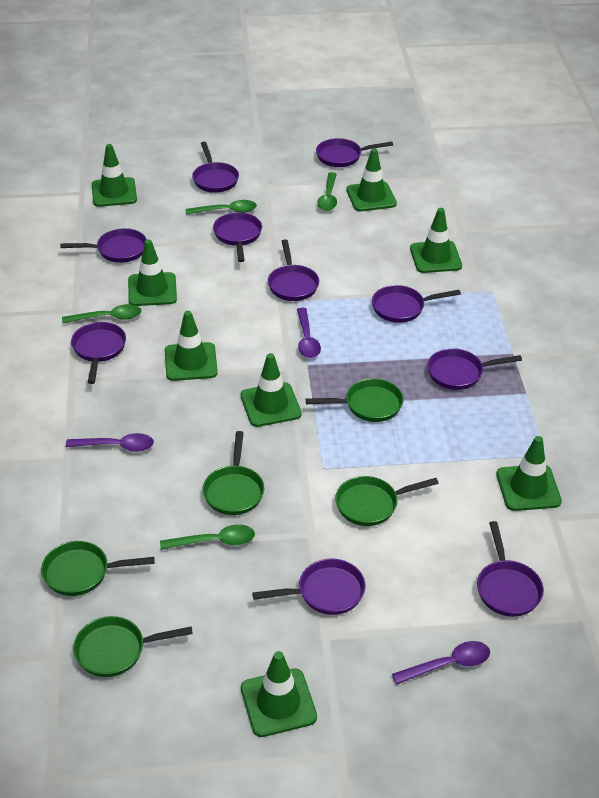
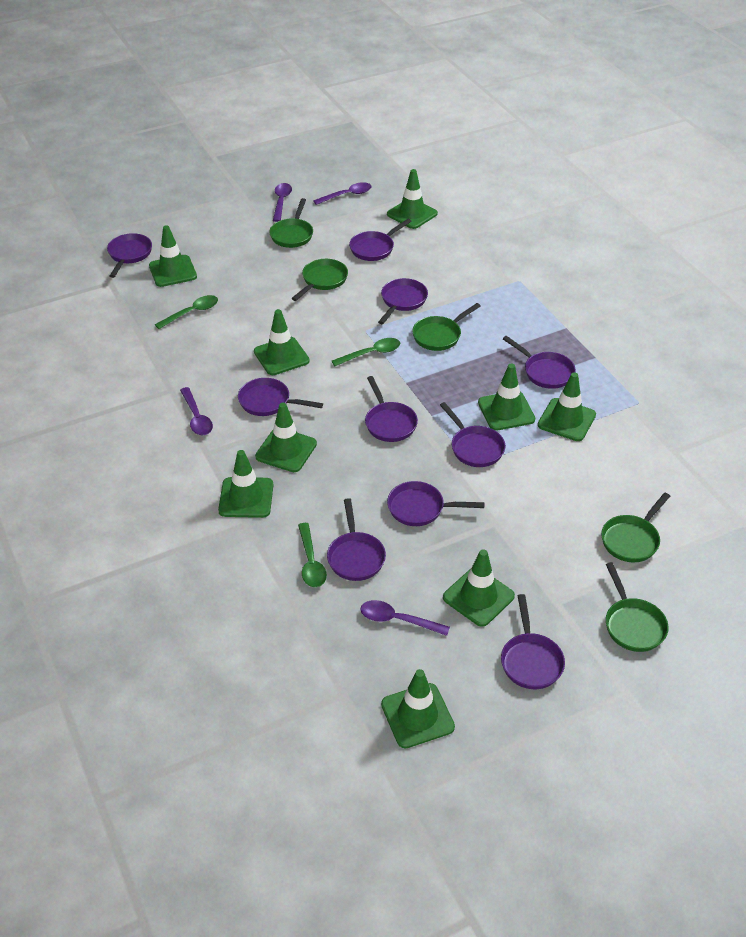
green spoon: [62,304,141,323] [160,524,255,550] [186,200,257,215] [317,172,337,211] = 4 -> [155,295,218,329] [298,523,327,587] [332,338,400,366] = 3
green traffic cone: [92,144,137,207] [128,239,177,306] [165,311,218,381] [241,353,302,427] [241,651,317,737] [346,149,397,212] [410,208,462,273] [496,436,562,511] = 8 -> [149,225,197,287] [218,450,273,518] [254,309,310,375] [255,403,317,472] [381,669,455,748] [387,169,438,229] [443,549,515,627] [478,364,535,431] [538,372,596,441] = 9
purple spoon: [66,433,154,452] [297,308,321,358] [392,641,490,685] = 3 -> [180,387,213,435] [273,183,292,222] [313,182,372,205] [361,600,450,636] = 4

